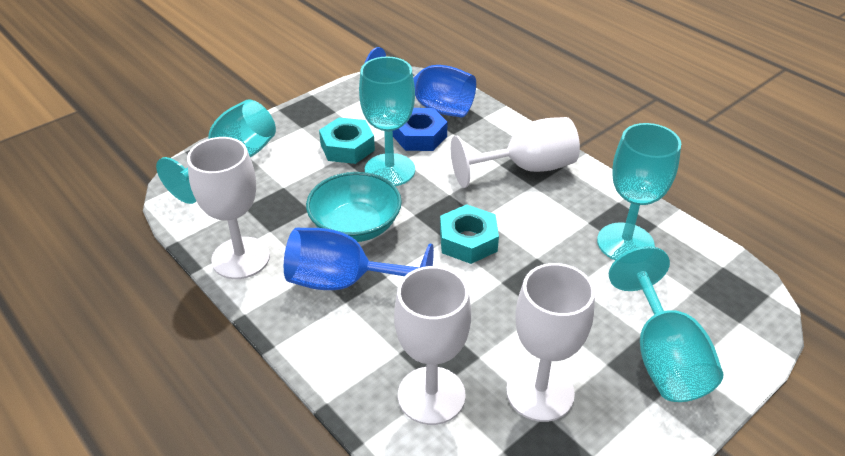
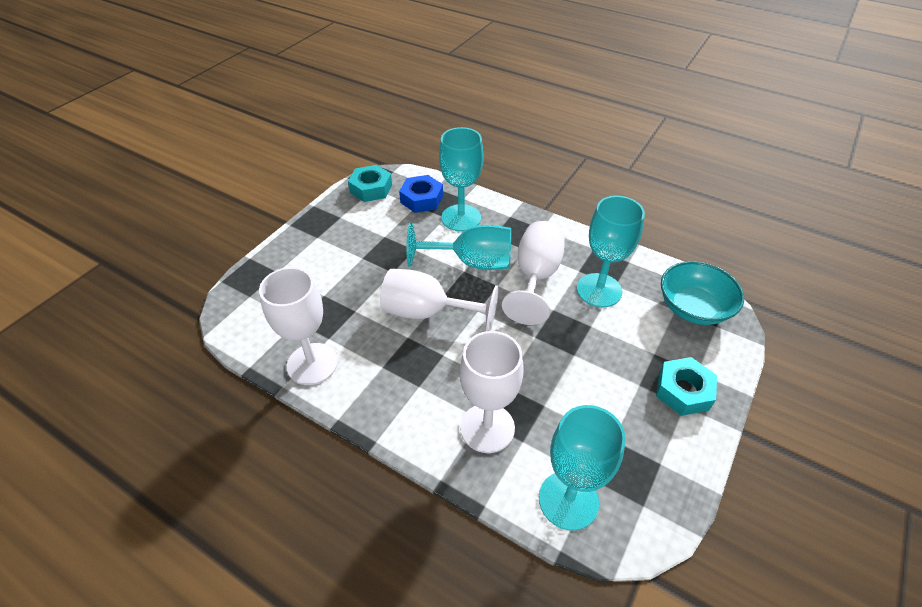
blue goblet: [284,228,434,290] [365,47,476,118] = 2 -> none = 0

